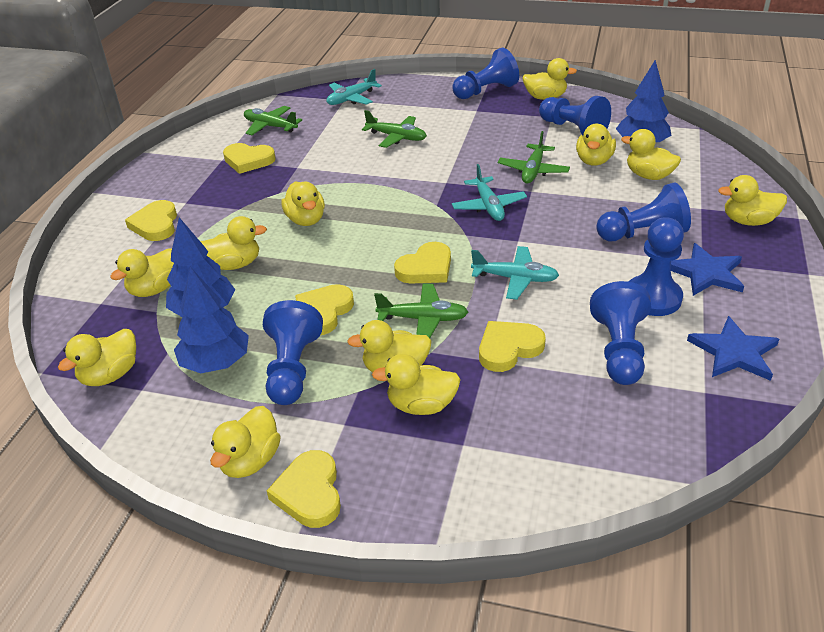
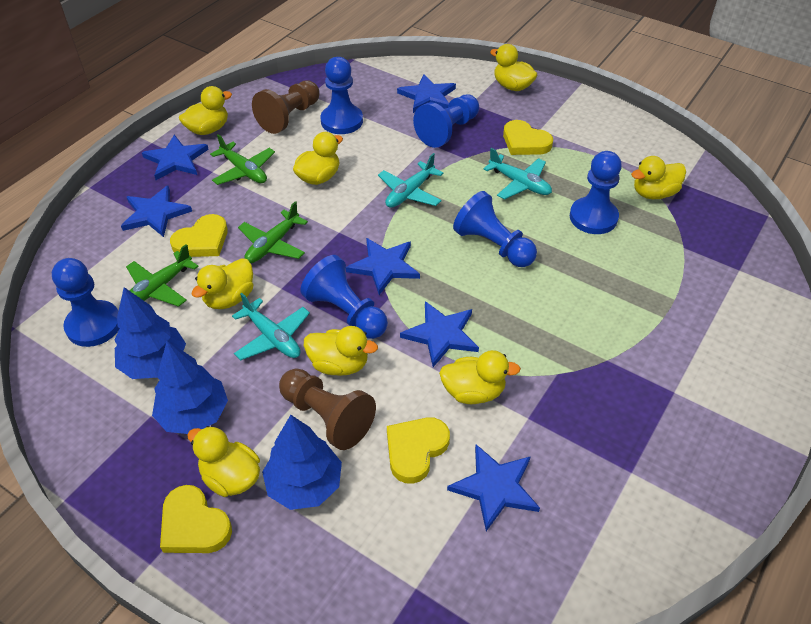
blue star: [671,243,744,296] [687,316,779,381] = 2 -> [121,186,192,237] [142,134,209,180] [346,238,420,295] [397,74,456,113] [400,301,479,367] [447,444,540,531] = 6
brown pawn: none = 0 -> [252,80,320,134] [279,368,376,450] = 2
green plane: [244,106,302,135] [362,110,427,148] [374,283,468,338] [498,131,570,184] = 4 -> [126,244,199,307] [210,134,275,185] [238,201,308,263] = 3
yellow duck: [58,329,136,386] [110,249,174,297] [200,216,267,270] [210,406,281,478] [281,182,325,226] [347,320,432,372] [372,354,461,415] [522,58,577,100] [576,124,616,166] [621,129,681,180] [718,175,787,226] = 11 -> [179,86,232,135] [187,426,260,497] [191,258,253,309] [293,132,343,185] [304,326,378,376] [439,350,521,404] [490,44,537,91] [631,156,686,199] = 8
yellow heart: [125,200,177,241] [223,143,276,174] [267,450,341,528] [295,284,354,335] [394,242,451,284] [479,321,546,372] = 6 -> [160,485,232,553] [170,214,228,257] [387,418,450,484] [503,120,553,155] = 4

